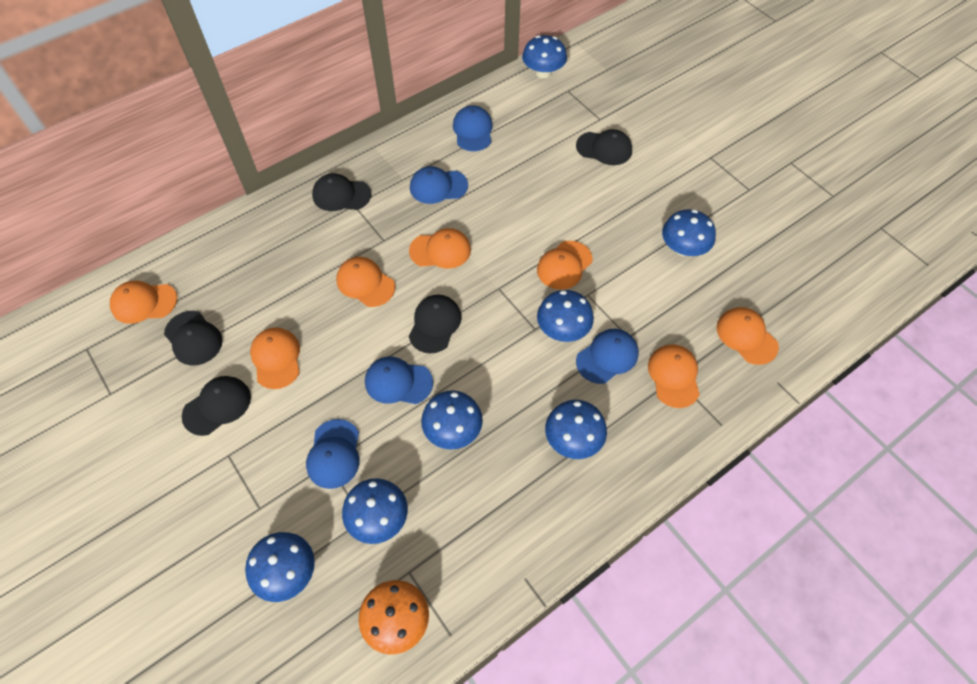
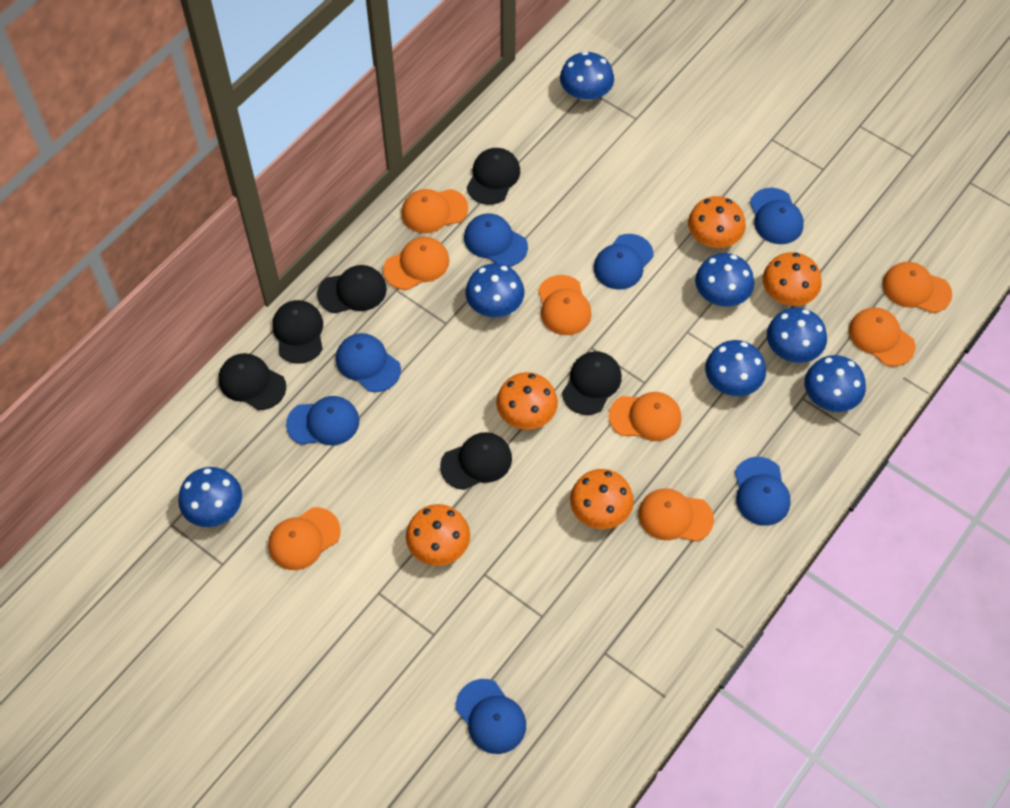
black cap: [164,311,223,366] [182,376,251,436] [312,173,371,211] [409,295,462,353] [576,129,632,165] = 5 -> [219,353,286,410] [272,300,323,364] [317,265,387,313] [440,432,512,490] [467,148,520,205] [562,351,622,415] = 6
blue cap: [306,419,359,489] [365,356,433,404] [410,166,468,204] [453,105,493,151] [576,329,639,384] = 5 -> [286,396,359,445] [336,333,401,392] [456,679,526,754] [464,214,528,267] [594,234,654,289] [735,457,791,526] [750,188,804,244] = 7
orange cap: [110,281,177,324] [250,328,300,389] [336,257,395,307] [409,228,471,269] [537,241,593,290] [648,344,700,408] [717,307,779,365] = 7 -> [268,507,341,570] [383,237,449,290] [401,189,468,233] [538,275,592,335] [609,392,681,441] [639,488,714,542] [849,307,915,367] [882,262,952,313] = 8
orange mushroom: [359,580,429,655] = 1 -> [406,504,470,566] [496,372,558,430] [570,469,634,529] [688,196,746,248] [763,252,822,306] = 5

